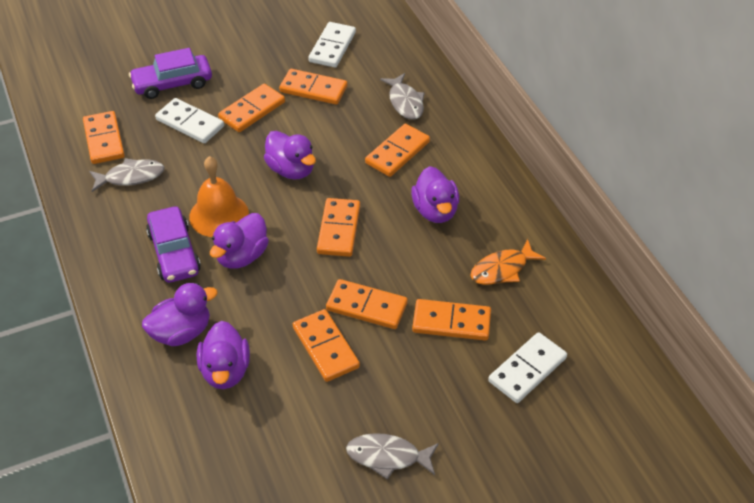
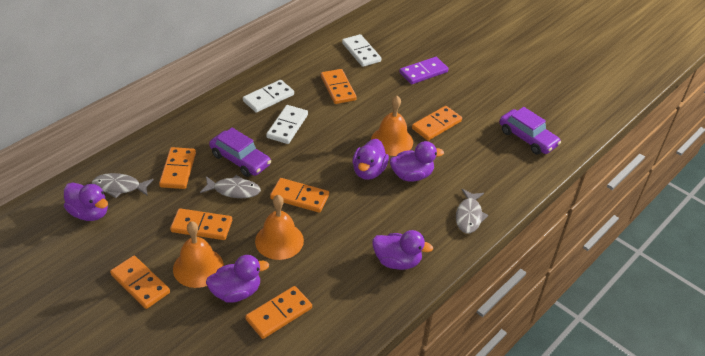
orange bell: [189,156,249,237] = 1 -> [173,221,224,288] [255,195,304,260] [371,96,413,156] = 3
orange domino: [83,111,125,164] [218,84,285,132] [279,69,347,105] [293,309,360,382] [317,198,360,257] [326,279,408,329] [365,124,430,177] [412,299,491,341] = 8 -> [110,256,170,309] [159,147,196,189] [170,208,232,240] [245,286,312,339] [270,178,329,213] [321,69,357,104] [412,106,462,141] = 7
orange fish: [470,239,546,285] = 1 -> none = 0
purple domino: none = 0 -> [399,57,449,84] = 1

